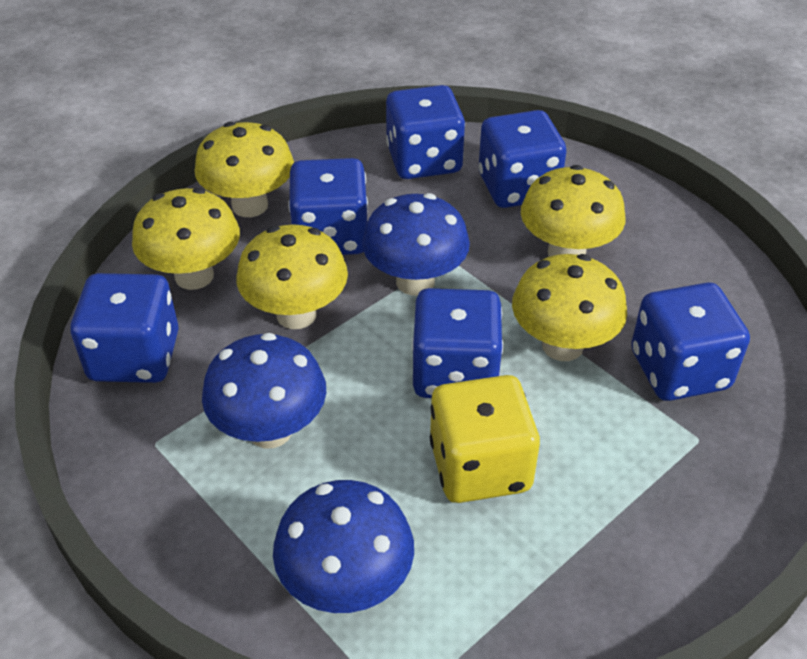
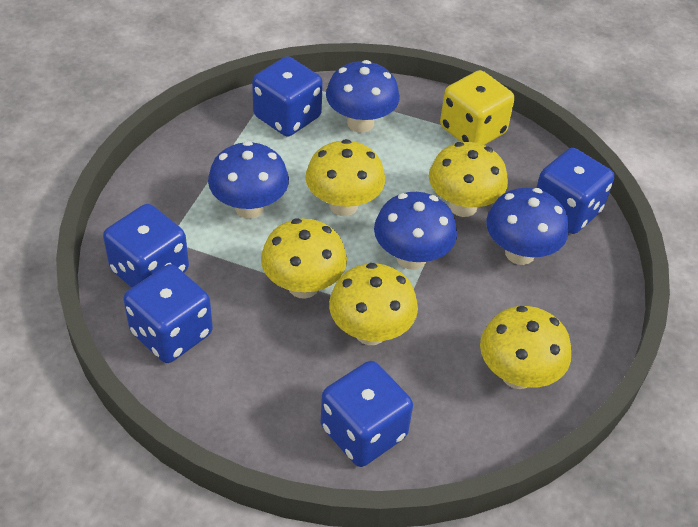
blue dice: [70,273,179,383] [289,158,368,255] [386,85,465,179] [412,288,503,398] [479,110,567,208] [631,282,750,401] = 6 -> [103,204,189,288] [123,264,213,363] [252,56,323,137] [320,361,413,467] [536,148,615,234] = 5
blue mushroom: [202,333,326,448] [273,480,414,613] [362,193,470,295] = 3 -> [208,141,289,219] [326,60,400,133] [374,192,457,270] [486,188,569,265] = 4

